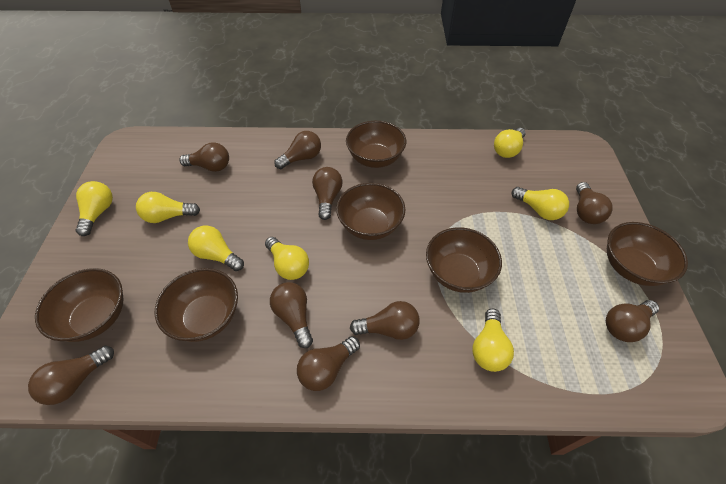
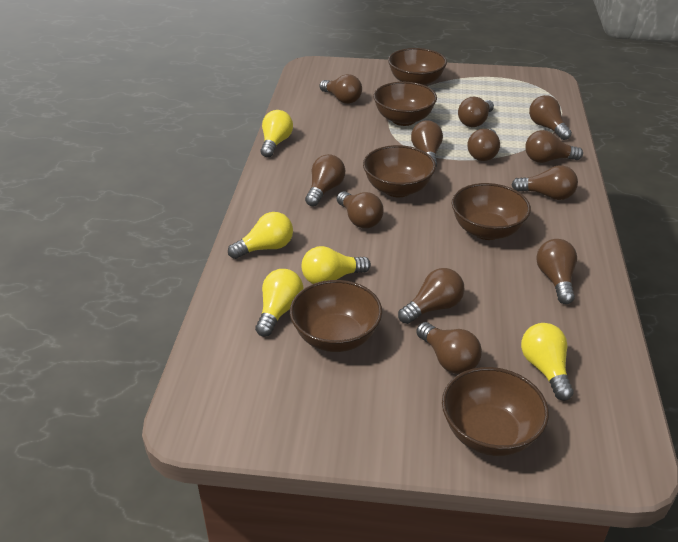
brown light bulb: [28,346,114,405] [179,142,229,172] [270,282,313,348] [274,131,321,169] [297,336,360,391] [312,167,342,220] [350,301,420,340] [576,182,612,224] [606,300,659,342] = 9 -> [305,154,345,206] [319,74,362,104] [337,191,383,228] [398,268,464,324] [411,120,443,166] [416,322,482,374] [458,97,494,127] [467,129,500,161] [512,165,578,200] [525,130,583,163] [529,95,572,140] [536,239,577,304] = 12
yellow light bulb: [76,181,113,236] [136,192,200,223] [188,226,244,271] [265,237,309,280] [472,309,514,372] [494,128,526,158] [511,187,569,220] = 7 -> [228,212,293,259] [255,269,303,337] [261,110,293,158] [301,246,371,284] [521,323,574,401] = 5

